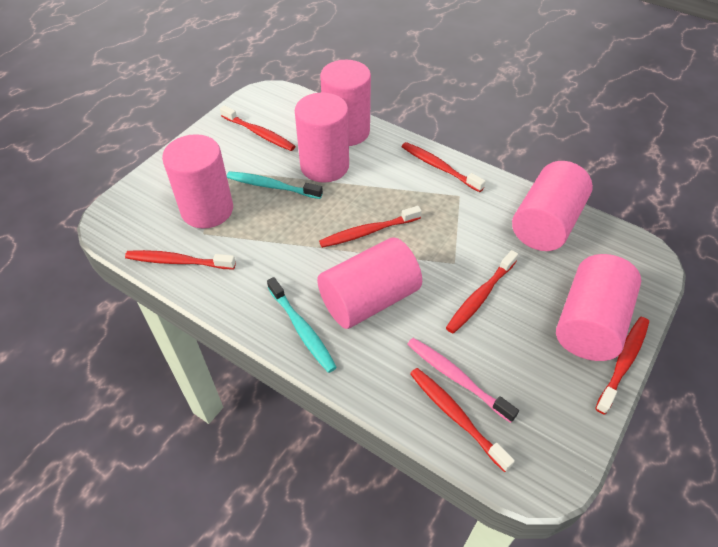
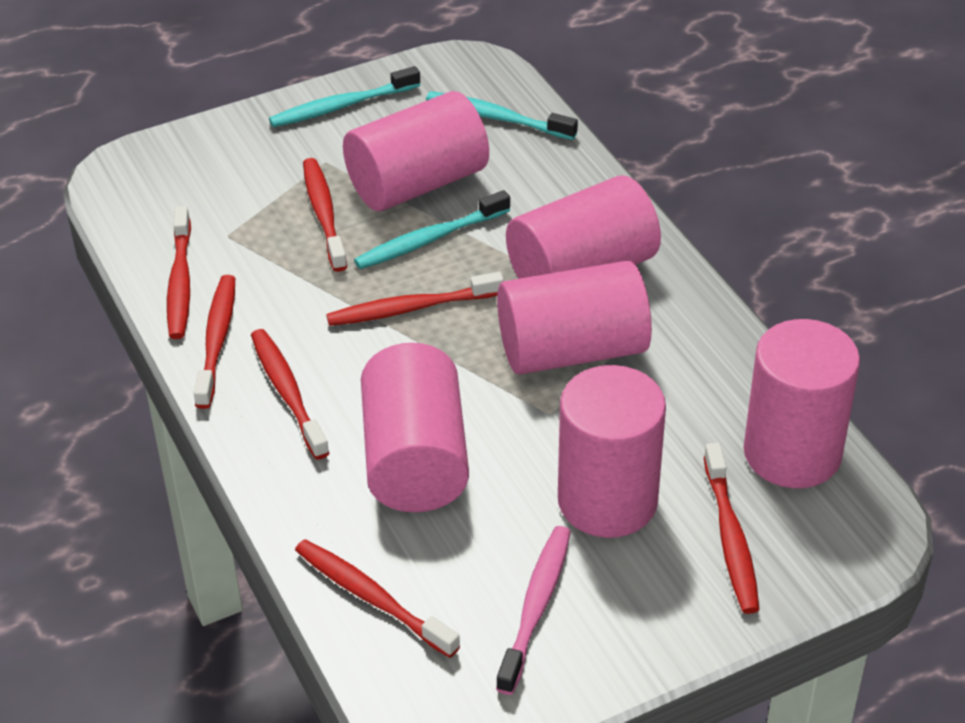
turquoise toothbrush: [227,171,323,199] [267,277,337,373] = 2 -> [269,66,420,127] [354,190,510,269] [426,91,578,140] = 3

